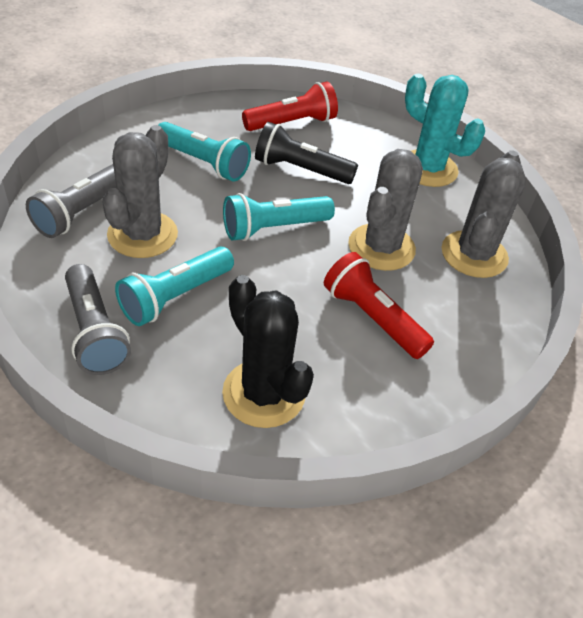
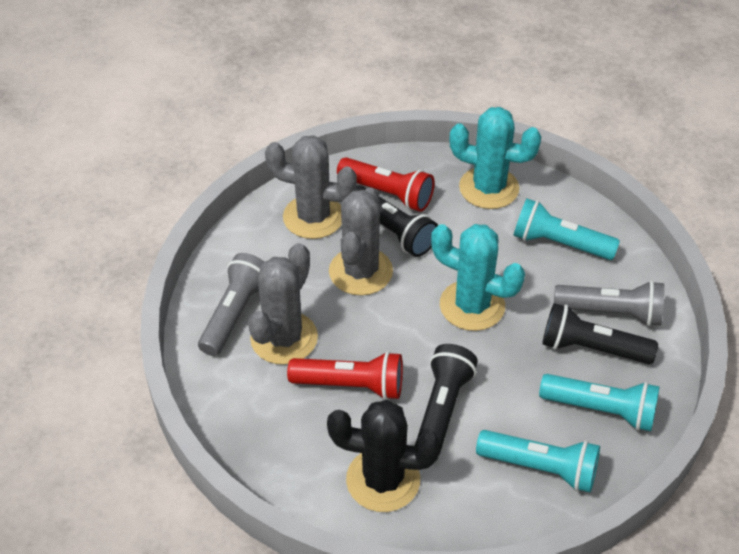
black flashlight: [255,122,358,184] = 1 -> [355,186,438,257] [415,344,478,455] [542,303,658,364] = 3
turquoise cactus: [405,74,485,187] = 1 -> [431,224,525,331] [449,107,542,209] = 2

